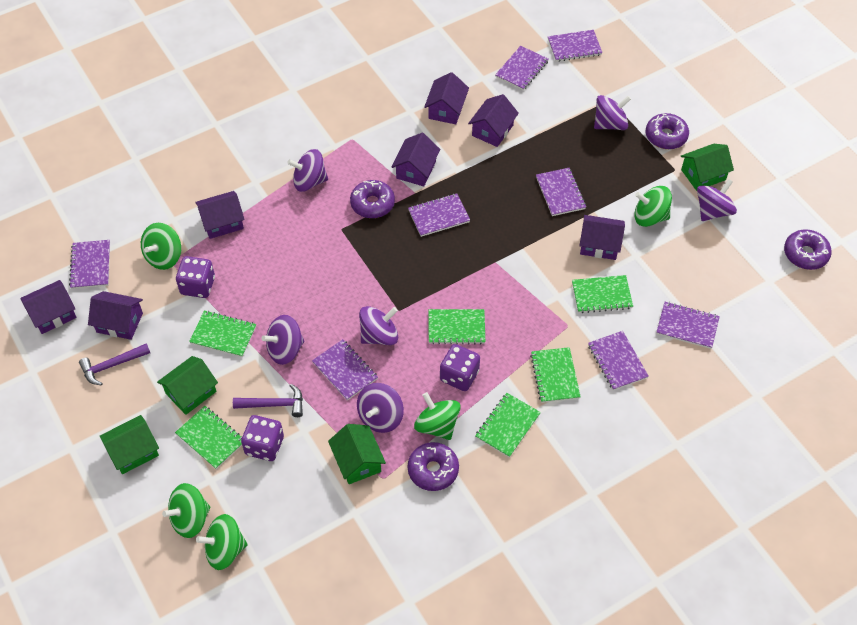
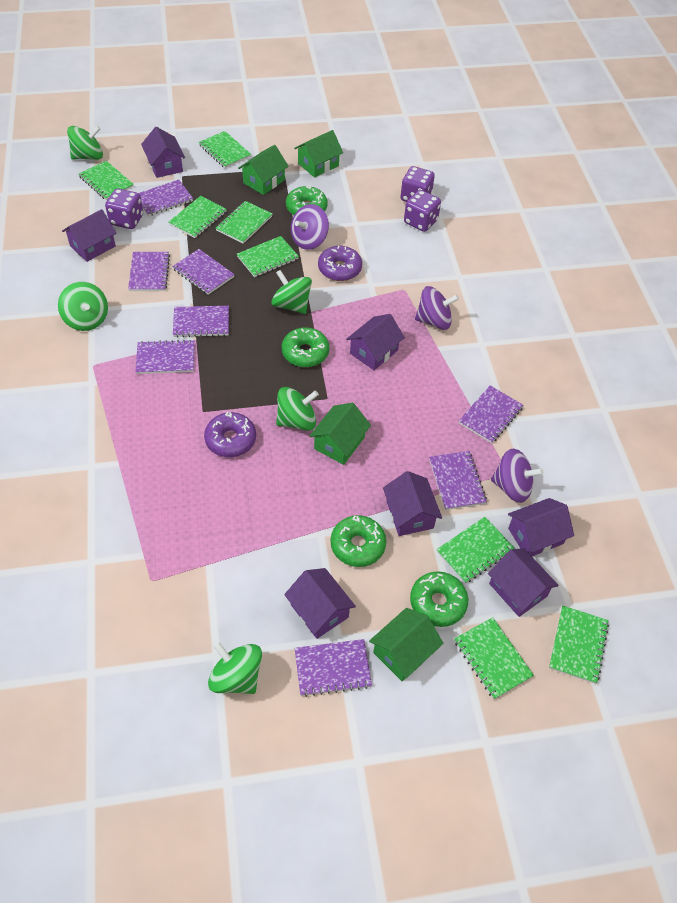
green donut: none = 0 -> [282,327,330,367] [286,185,328,215] [331,515,386,567] [410,571,468,627] = 4
green notebook: [175,406,242,469] [189,311,256,357] [429,309,485,344] [475,393,541,458] [530,347,581,403] [572,275,633,313] = 6 -> [79,161,134,200] [169,196,227,238] [199,131,251,168] [216,201,273,244] [237,236,299,277] [436,517,514,584] [454,617,534,699] [549,606,609,684] = 8
purple donut: [350,180,395,218] [408,442,459,491] [646,113,689,149] [784,229,832,270] = 4 -> [204,412,256,457] [318,246,362,281] = 2
purple hammer: [79,343,150,385] [233,384,303,417] = 2 -> none = 0
purple spinning top: [262,315,304,365] [287,149,328,192] [357,383,404,433] [359,306,398,345] [594,95,631,130] [697,179,737,221] = 6 -> [291,204,329,250] [415,286,459,330] [491,449,543,503] = 3

